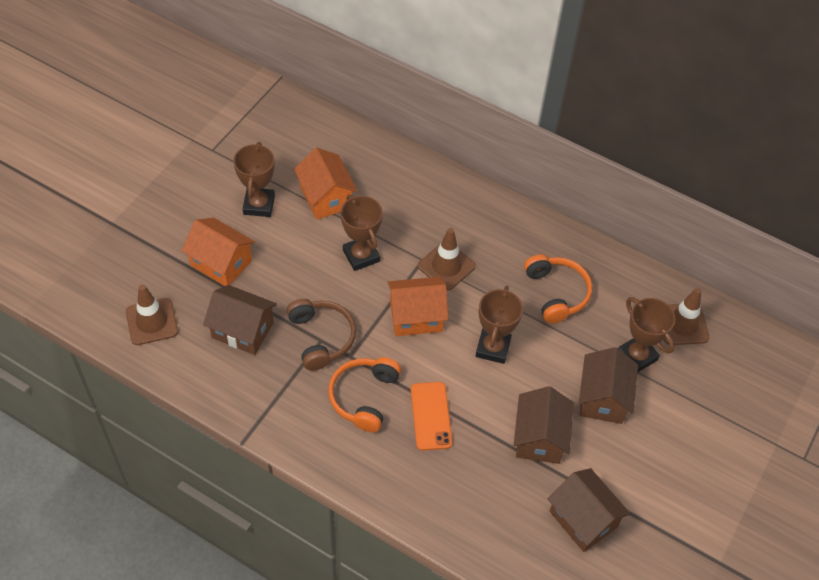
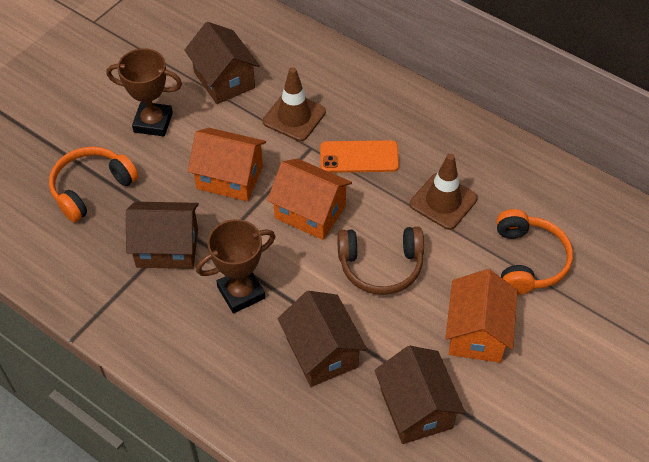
brown traffic cone: [126,284,178,345] [418,228,476,290] [664,288,709,345] = 3 -> [263,67,326,141] [410,154,478,230] = 2
brown trophy: [233,142,275,217] [341,195,383,271] [476,286,523,364] [618,297,675,373] = 4 -> [107,48,182,136] [196,219,276,313] = 2

